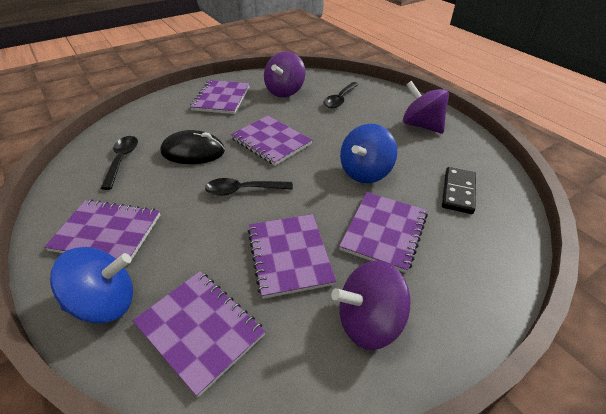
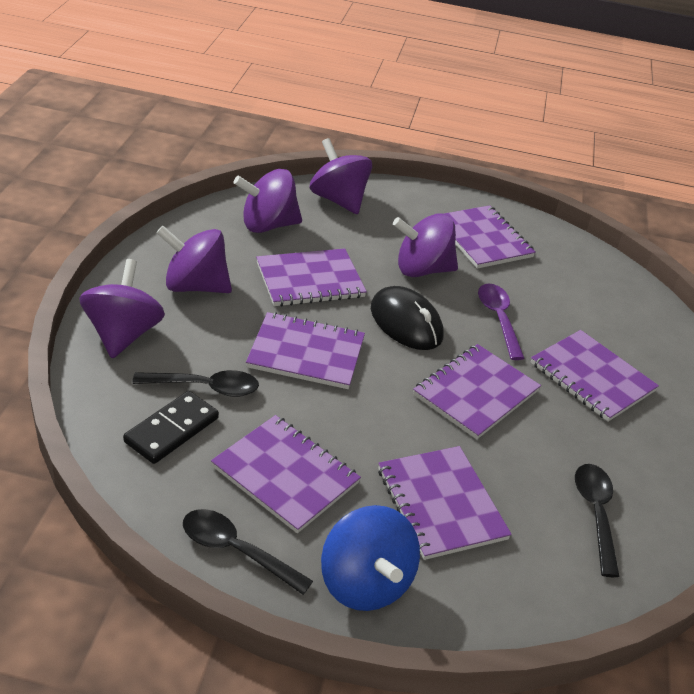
blue spinning top: [50,247,133,323] [340,124,397,183] = 2 -> [321,505,420,611] = 1
purple notebook: [44,199,160,264] [132,271,266,397] [190,80,250,114] [230,116,312,166] [247,214,337,299] [339,192,428,273] = 6 -> [211,415,361,534] [246,312,365,389] [256,248,367,306] [378,446,512,560] [413,344,541,439] [444,205,536,269] [531,330,659,422] = 7
purple spinning top: [264,51,305,97] [331,260,410,350] [403,81,449,134] = 3 -> [79,259,165,358] [156,226,232,293] [234,169,302,233] [310,138,372,214] [393,213,458,277] = 5
purple spoon: none = 0 -> [478,283,525,360] = 1

